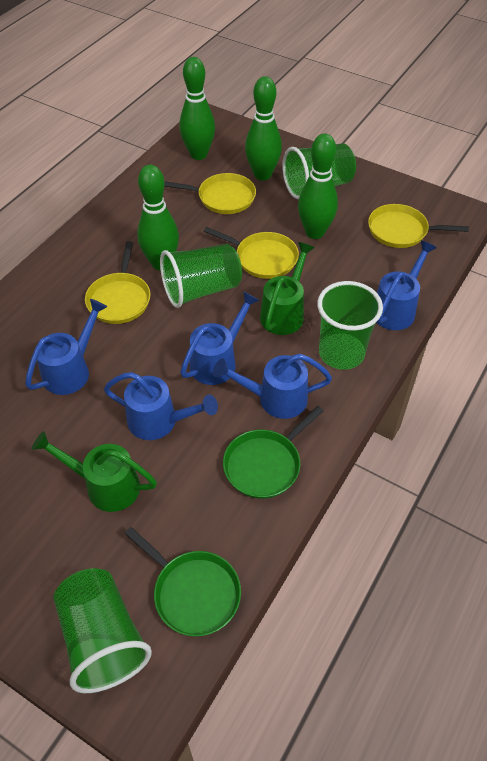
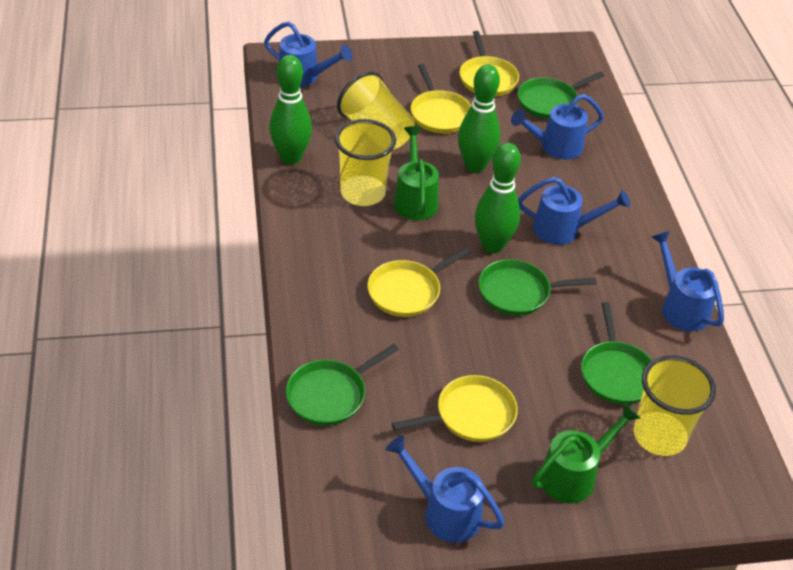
green bowling pin: [137,165,179,271] [180,57,215,160] [245,76,282,180] [298,133,338,239] = 4 -> [269,55,312,165] [458,64,500,173] [475,143,521,254] = 3
green cup: [54,568,152,693] [160,244,242,308] [282,143,356,199] [317,281,383,370] = 4 -> none = 0
green pan: [125,527,241,636] [223,406,323,499] = 2 -> [286,344,399,426] [478,259,596,316] [518,72,604,119] [581,302,652,404] = 4
yellow cup: none = 0 -> [335,119,396,206] [337,71,415,150] [634,355,716,456] = 3

